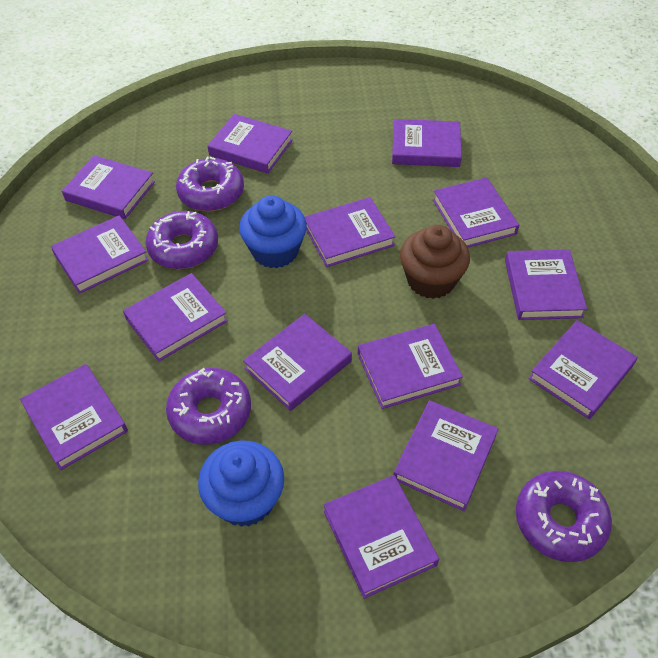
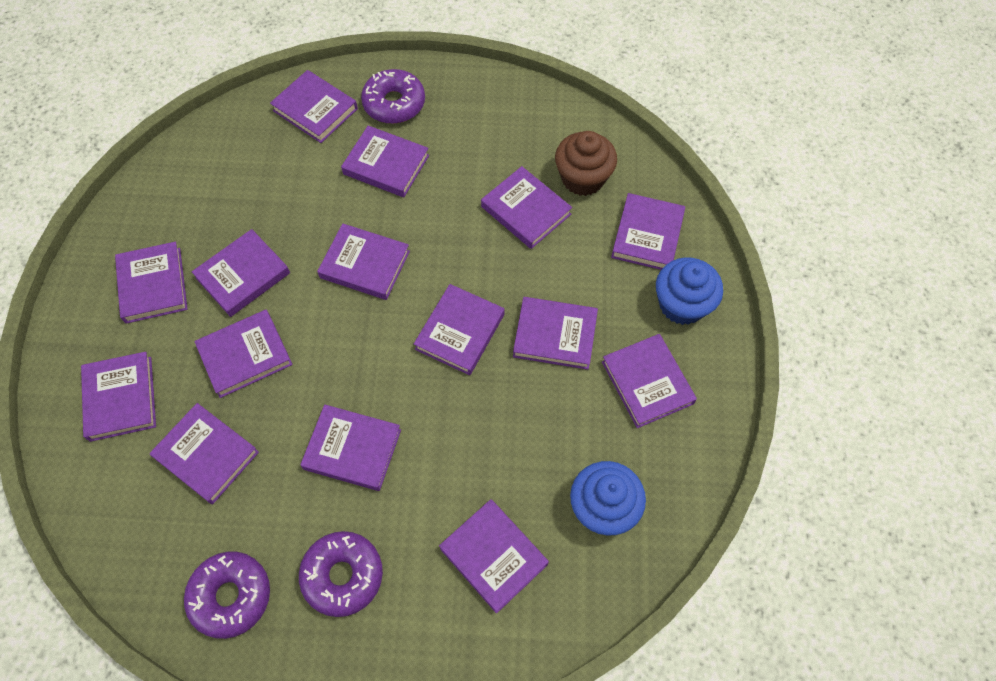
purple book: [20,364,128,470] [51,215,149,294] [62,155,155,219] [123,273,228,362] [208,114,293,174] [243,314,352,411] [305,197,395,267] [323,475,439,599] [358,324,463,409] [392,119,462,167] [393,400,498,511] [433,177,519,247] [505,249,587,320] [529,320,637,419] = 14 -> [81,352,156,442] [115,242,188,324] [150,403,259,504] [192,229,290,317] [194,310,293,398] [270,70,358,143] [300,405,401,491] [317,223,410,300] [341,126,429,197] [414,284,504,375] [439,499,549,613] [481,166,572,249] [513,297,598,370] [602,334,697,428] [611,193,685,270] = 15
purple donut: [146,211,218,269] [166,368,251,445] [176,157,244,211] [516,471,612,562] = 4 -> [184,551,270,639] [299,531,383,617] [361,69,425,124] = 3

